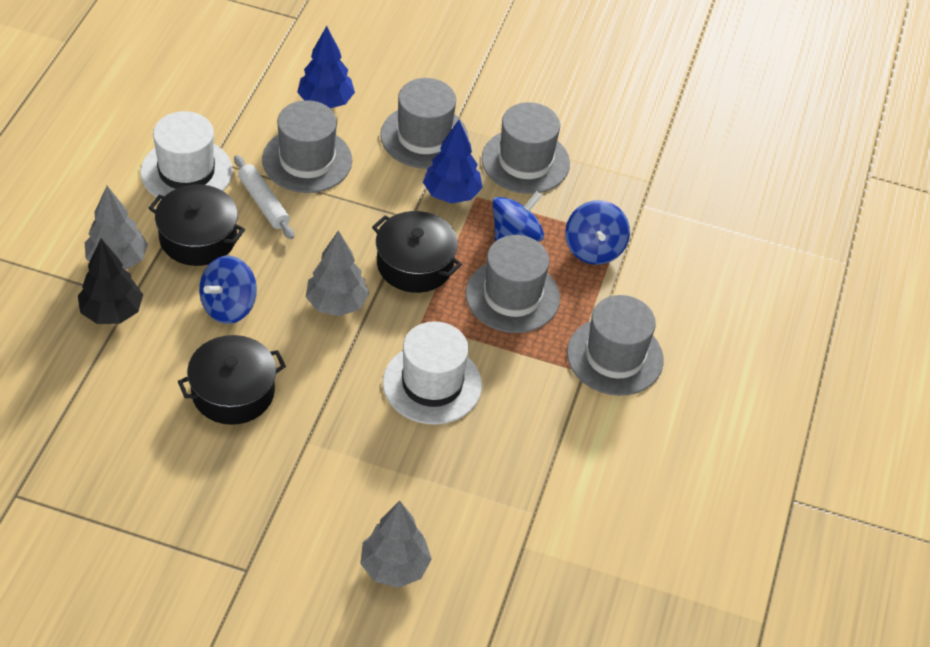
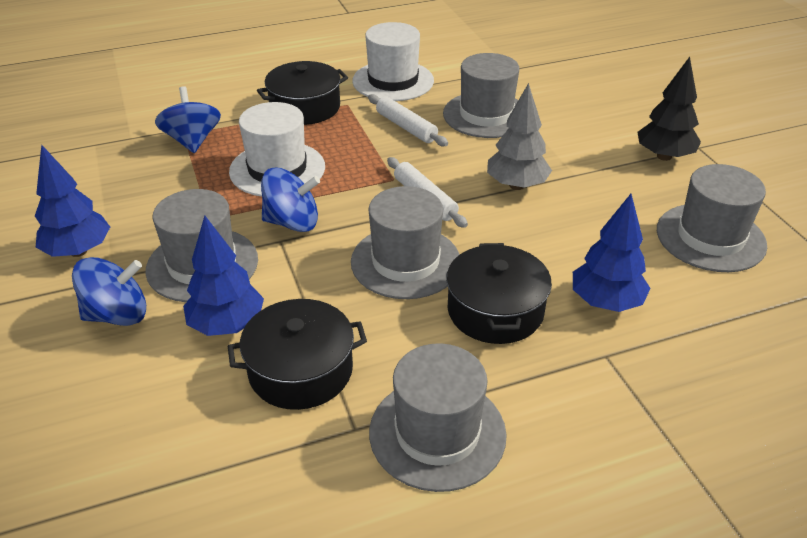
blue tree: [297,26,355,108] [423,120,483,204] = 2 -> [35,144,110,257] [183,216,264,336] [573,194,651,312] = 3
grey tree: [85,186,148,270] [306,230,369,316] [360,501,432,588] = 3 -> [487,83,552,190] = 1
white rolling pin: [234,155,294,239] = 1 -> [368,94,448,146] [387,157,468,228] = 2

